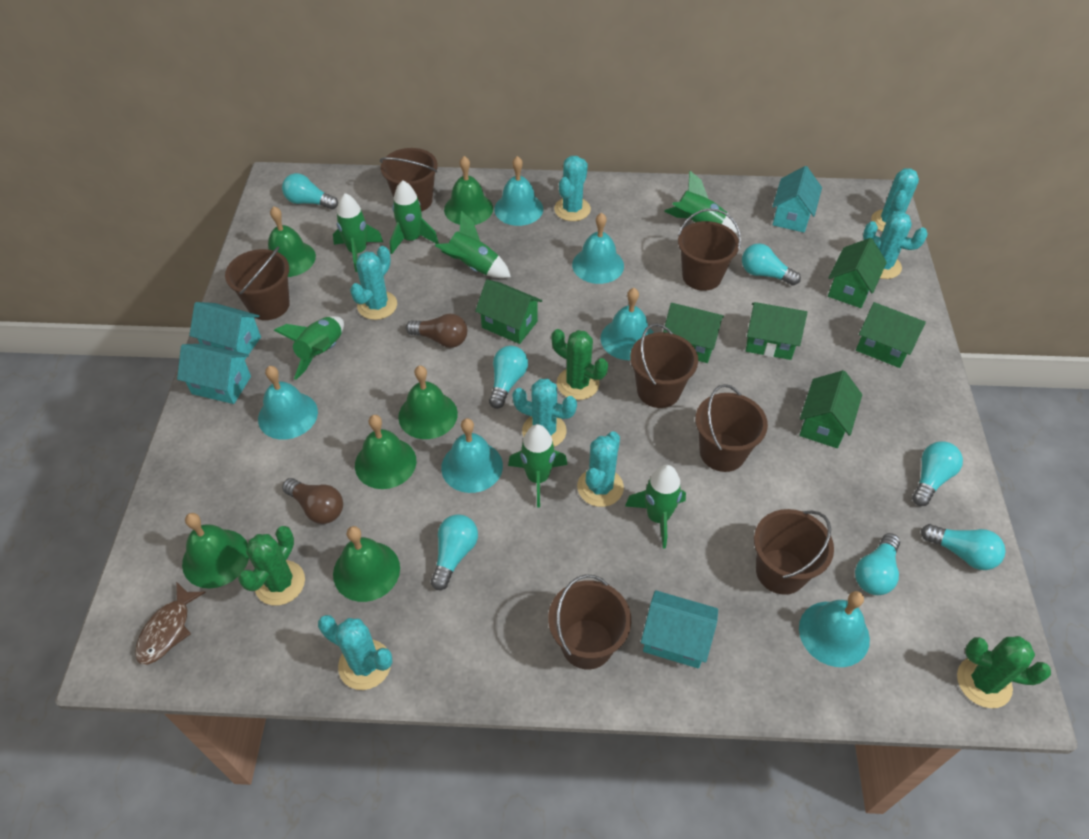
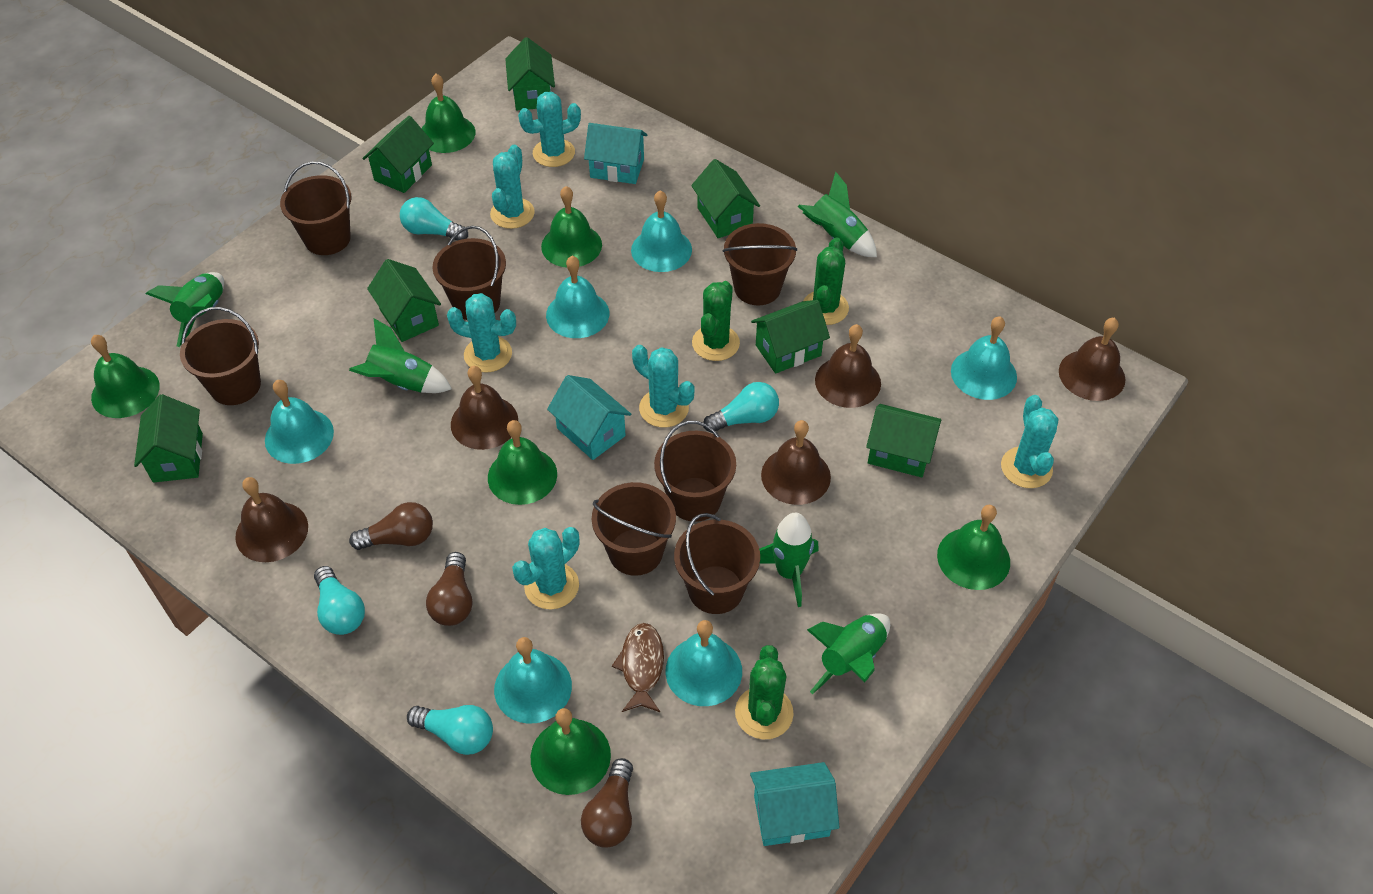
brown bell: none = 0 -> [235,477,308,562] [451,366,518,450] [761,420,831,505] [815,324,881,408] [1059,318,1125,401] = 5
brown light bulb: [282,478,343,524] [406,314,467,348] = 2 -> [349,502,433,550] [426,552,472,626] [581,758,633,848] = 3
green house: [475,279,542,344] [663,303,724,363] [746,302,807,360] [799,370,862,448] [828,238,887,308] [856,302,926,368] = 6 -> [134,394,203,483] [362,116,434,193] [367,259,441,342] [505,37,555,110] [691,159,760,238] [751,300,830,374] [866,404,941,477] = 7
green rocket: [274,316,344,380] [333,193,383,272] [390,180,439,254] [435,211,511,278] [508,424,568,508] [625,465,686,549] [664,171,738,233] = 7 -> [146,272,224,347] [349,318,452,393] [759,513,819,607] [798,172,877,257] [807,613,890,694] = 5
turquoise cactus: [318,615,392,690] [350,246,397,320] [512,379,577,447] [554,156,591,221] [577,431,624,507] [863,212,928,279] [871,168,919,232] = 7 -> [447,293,516,373] [490,145,535,229] [512,527,580,609] [518,92,581,167] [632,345,694,428] [1001,395,1058,488] = 6
turquoise house: [177,344,251,404] [189,302,261,360] [641,590,718,669] [772,166,822,232] = 4 -> [547,375,631,460] [584,123,647,184] [750,762,839,846] = 3
turquoise light bulb: [282,173,338,209] [431,515,478,590] [489,346,528,409] [742,243,801,286] [855,533,900,595] [912,442,963,506] [921,524,1006,570] = 7 -> [314,566,365,635] [400,197,468,240] [407,705,493,755] [703,382,779,433] = 4

